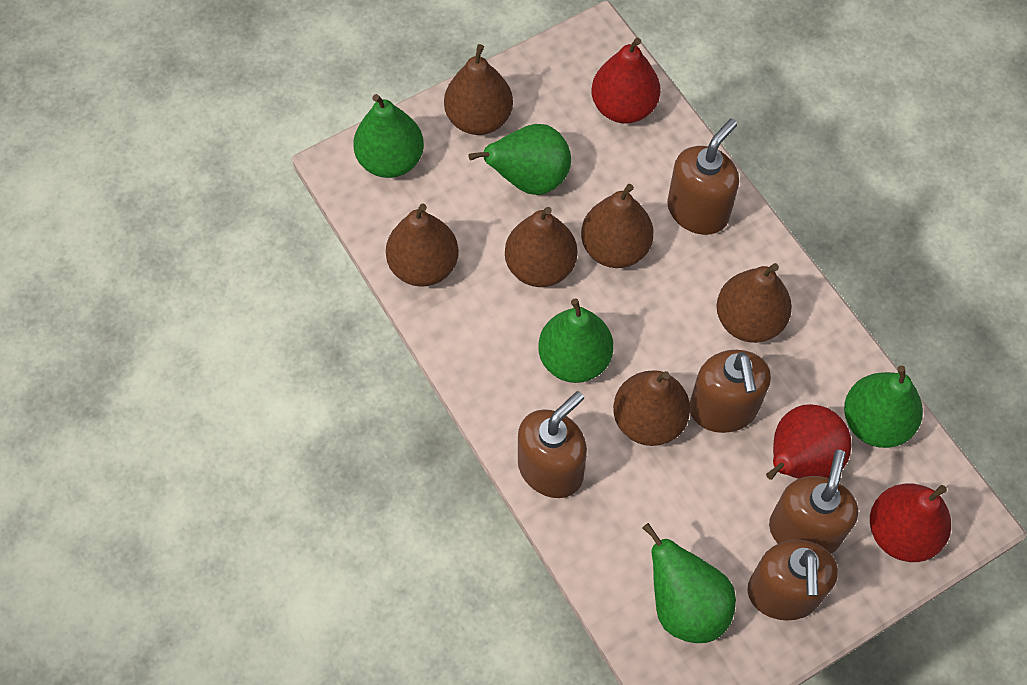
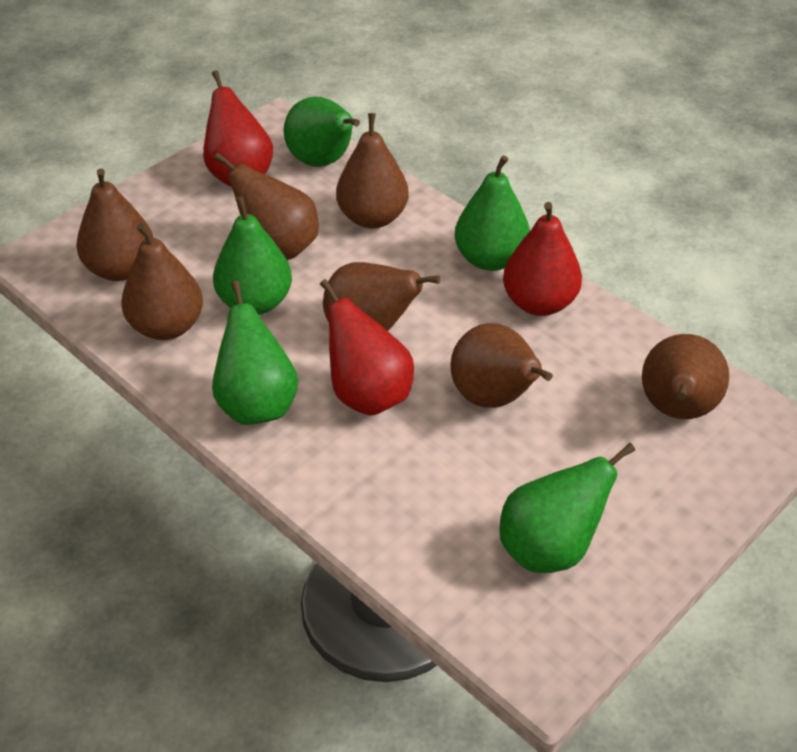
brown pear: [386,204,459,287] [444,44,513,135] [505,207,577,287] [581,184,654,268] [613,370,690,446] [717,263,792,343] = 6 -> [76,168,153,281] [121,223,203,340] [214,153,319,260] [323,262,440,331] [336,113,409,228] [451,323,553,408] [642,334,729,419] = 7
brown soap dispenser: [518,391,587,498] [667,118,739,235] [690,350,771,433] [747,540,838,620] [769,450,858,554] = 5 -> none = 0

